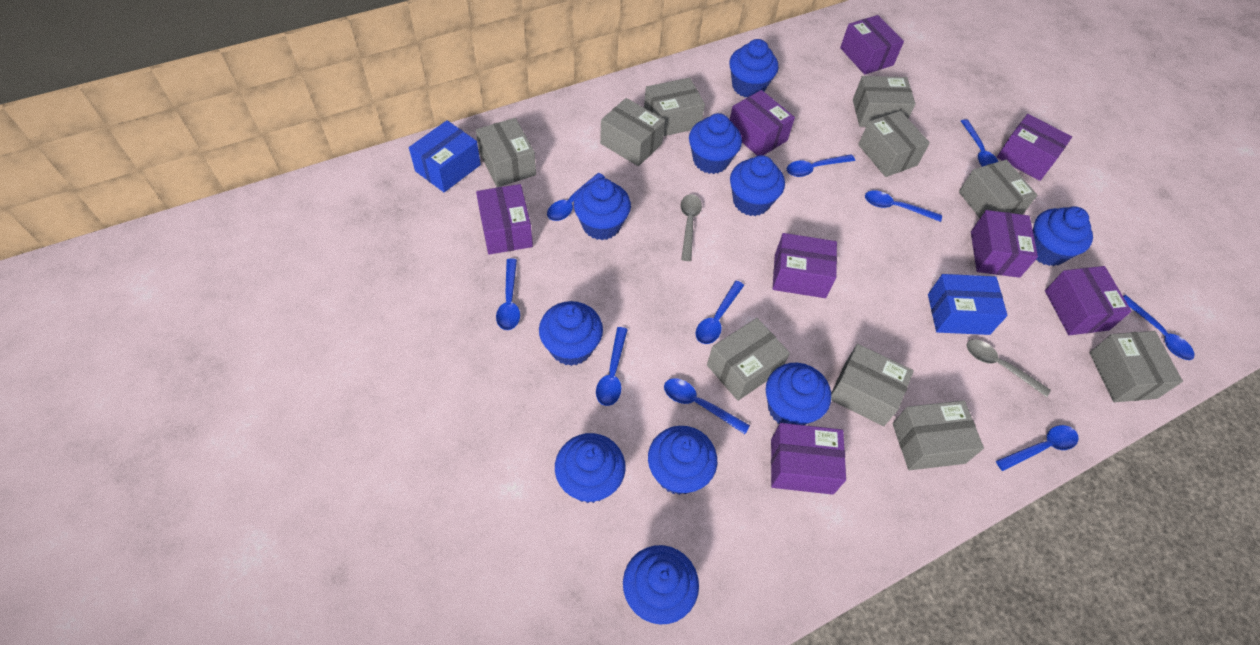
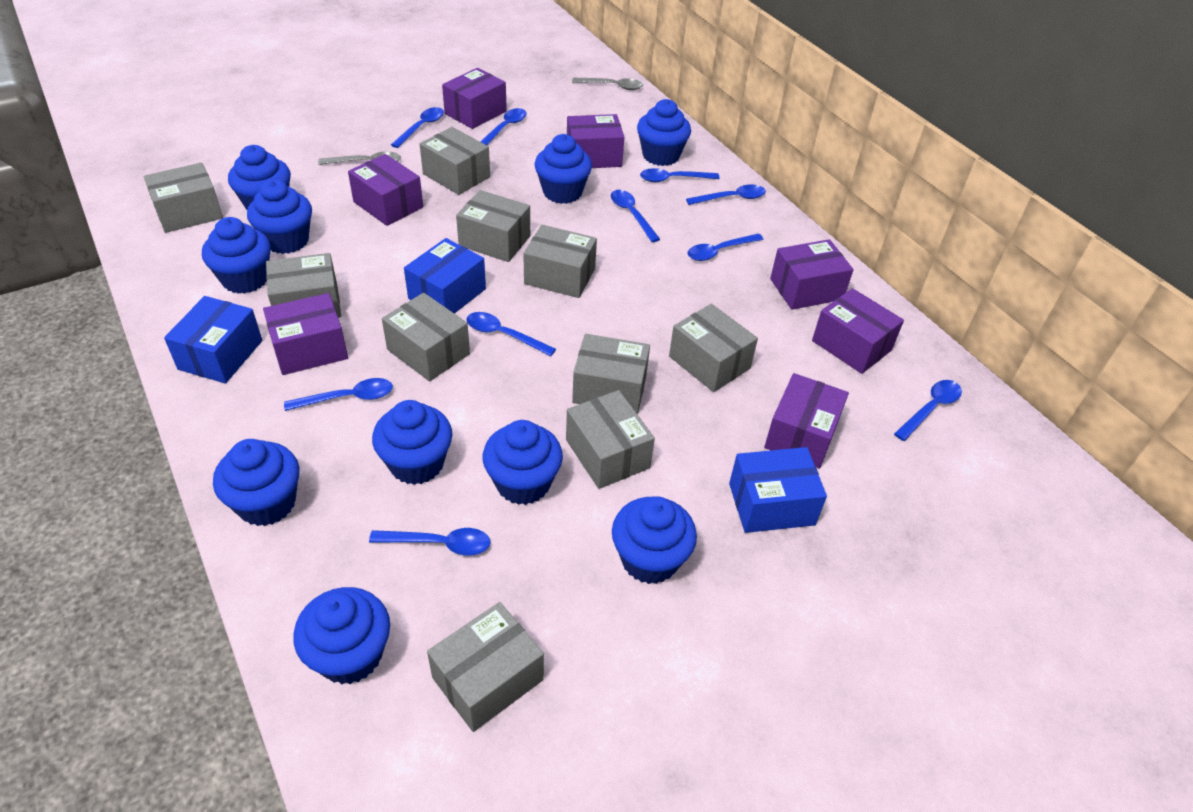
blue box: [409,120,481,192] [928,274,1008,335] = 2 -> [164,296,262,384] [404,238,486,314] [729,447,827,533] = 3
purple box: [476,184,533,255] [730,90,795,156] [771,423,846,495] [773,233,837,298] [840,15,904,75] [971,210,1038,278] [997,114,1072,181] [1045,266,1132,335] = 8 -> [263,293,348,375] [348,154,423,226] [442,68,507,129] [567,114,624,168] [764,373,849,469] [770,239,853,310] [812,288,904,374] = 7

